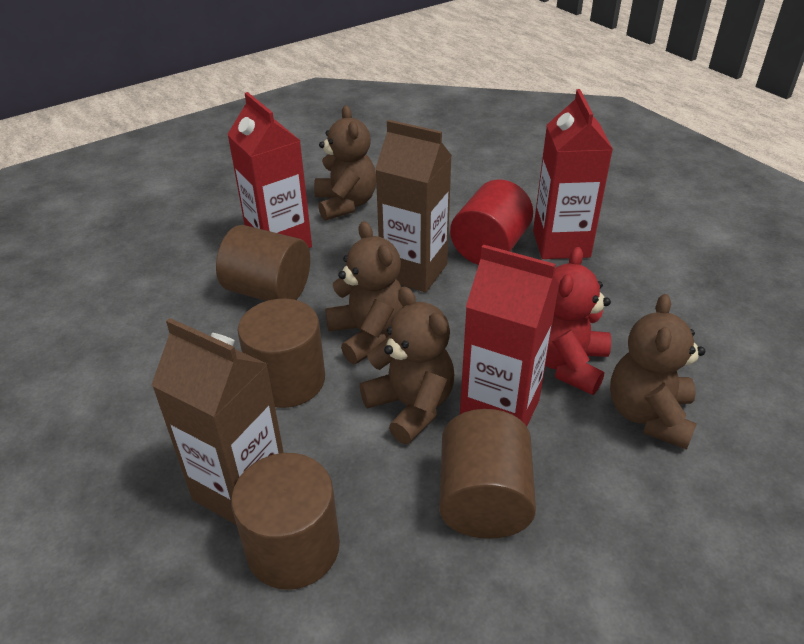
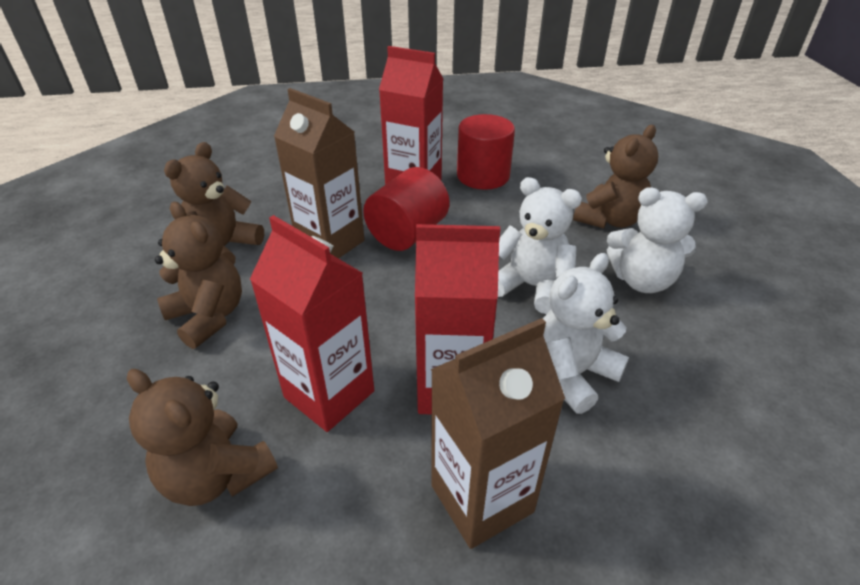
brown cylinder: [216,225,310,301] [231,453,340,590] [237,299,325,408] [439,409,536,539] = 4 -> none = 0
red cylinder: [450,179,533,265] = 1 -> [363,167,450,251] [457,114,515,190] = 2
red teddy bear: [545,247,611,395] = 1 -> none = 0
white teddy bear: none = 0 -> [498,177,582,314] [543,253,629,414] [607,187,708,293] = 3

